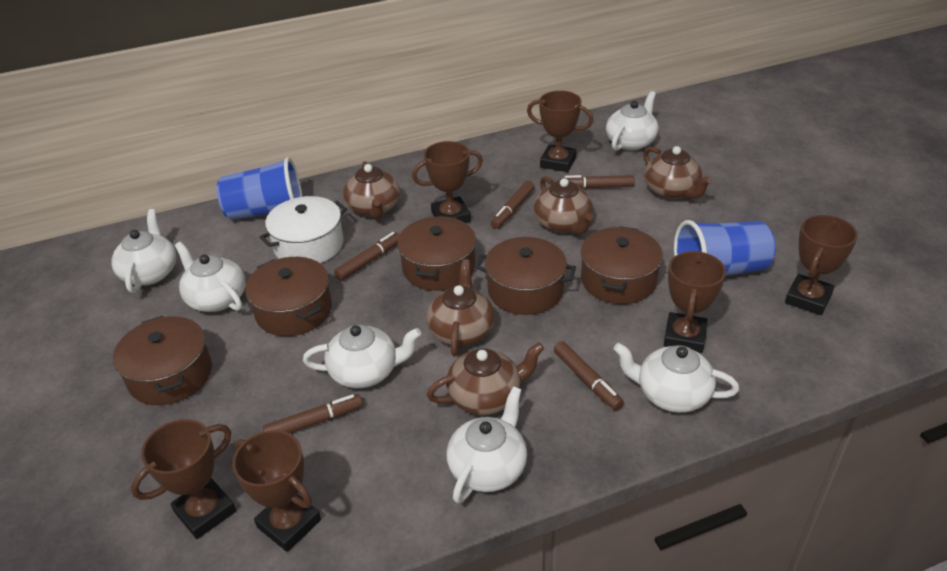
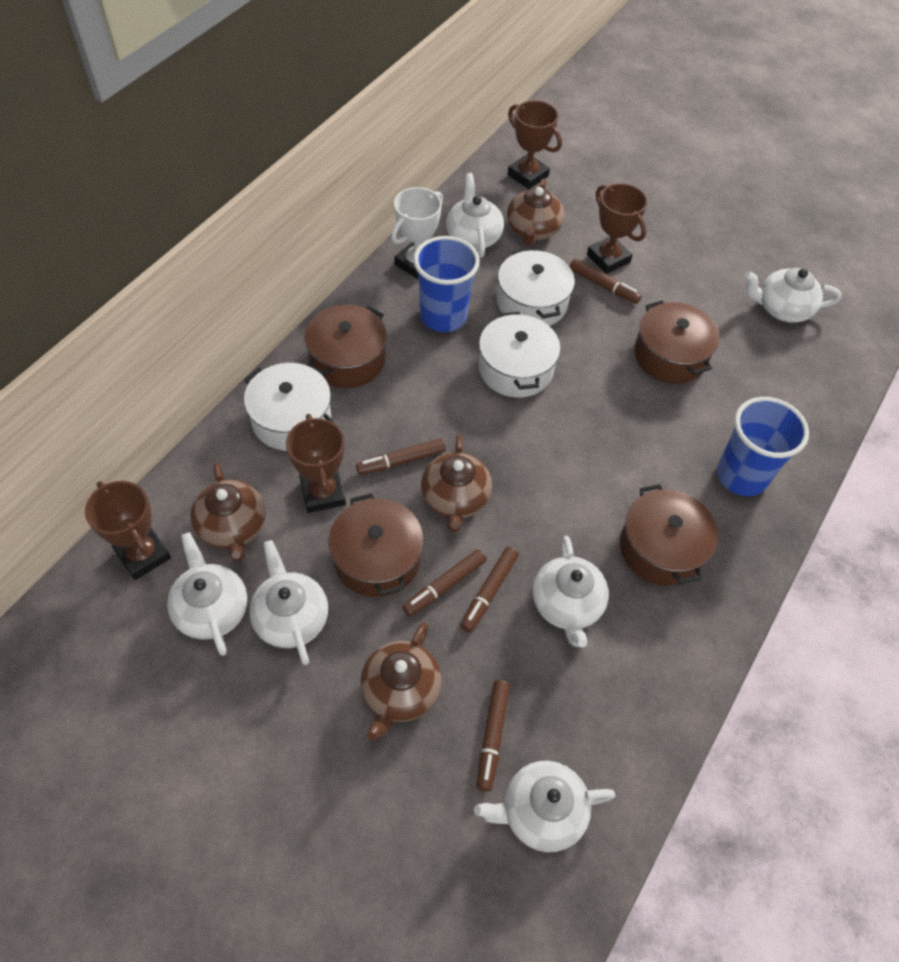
brown pot: [113,316,212,405] [245,257,332,336] [397,216,476,291] [476,237,576,315] [581,226,663,304] = 5 -> [305,305,387,388] [329,493,423,597] [620,484,718,586] [634,300,719,384] = 4
brown teapot: [343,161,400,219] [427,259,495,356] [427,342,544,415] [534,176,593,234] [643,146,713,199] = 5 -> [190,462,266,561] [360,622,442,741] [421,434,492,532] [507,179,564,246] = 4
brown trophy: [131,419,236,539] [232,430,321,552] [412,141,483,223] [527,91,593,172] [664,251,726,353] [785,215,858,315] = 6 -> [85,481,171,580] [286,414,346,513] [508,100,562,189] [587,183,648,274] = 4
white pot: [259,196,347,263] = 1 -> [244,363,333,451] [479,312,560,398] [497,248,575,326] = 3
white trophy: none = 0 -> [391,187,443,280] = 1

